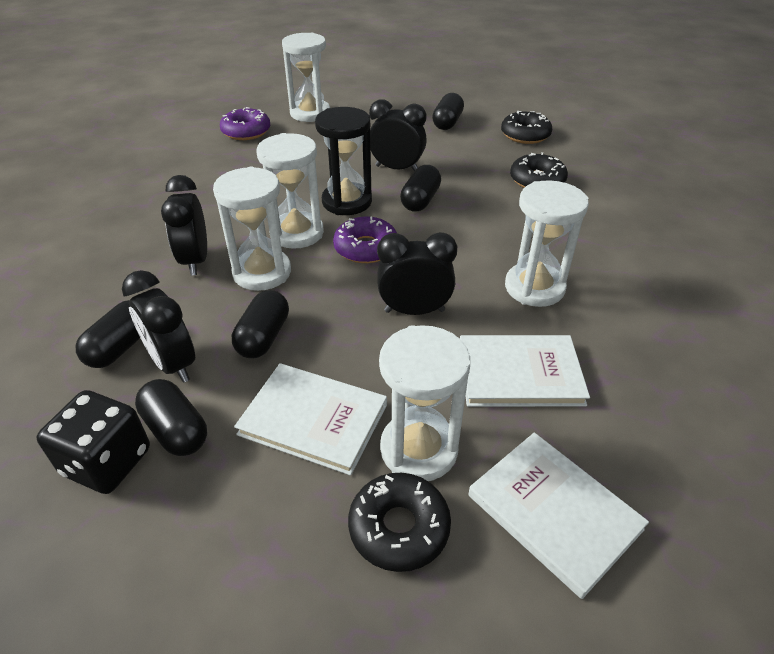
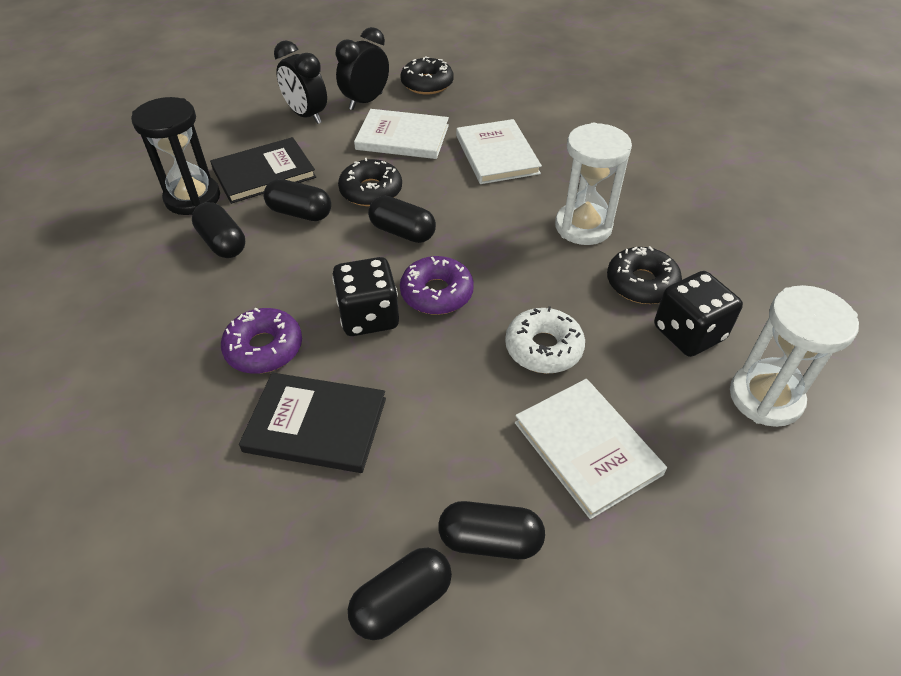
black book: none = 0 -> [210,137,316,204] [239,373,386,473] = 2
black clock: [122,270,195,383] [161,175,207,276] [369,99,427,171] [377,232,457,315] = 4 -> [274,40,327,124] [335,27,389,110] = 2
black dice: [36,390,150,494] = 1 -> [332,257,399,336] [654,271,743,357] = 2
white donut: none = 0 -> [505,306,585,374] = 1
white hourglass: [213,167,291,291] [256,133,324,249] [282,33,330,122] [379,325,470,481] [505,180,589,307] = 5 -> [555,123,632,245] [730,285,859,427] = 2

